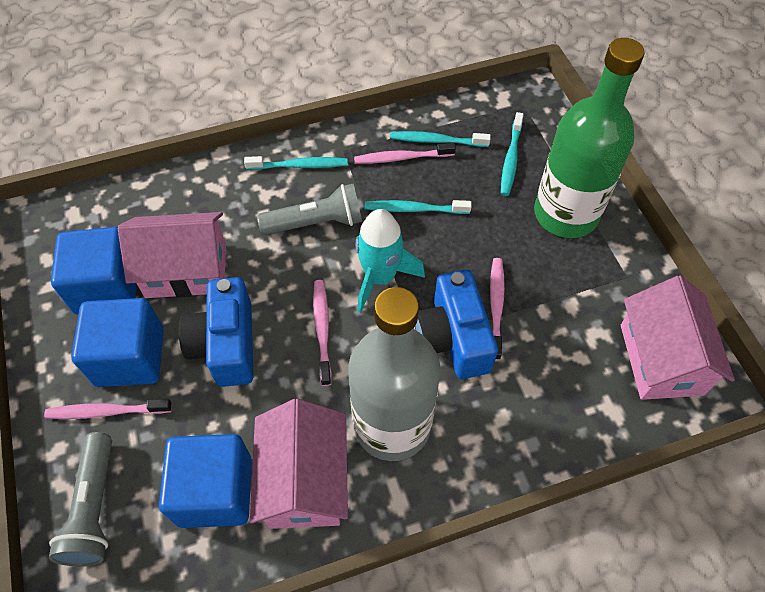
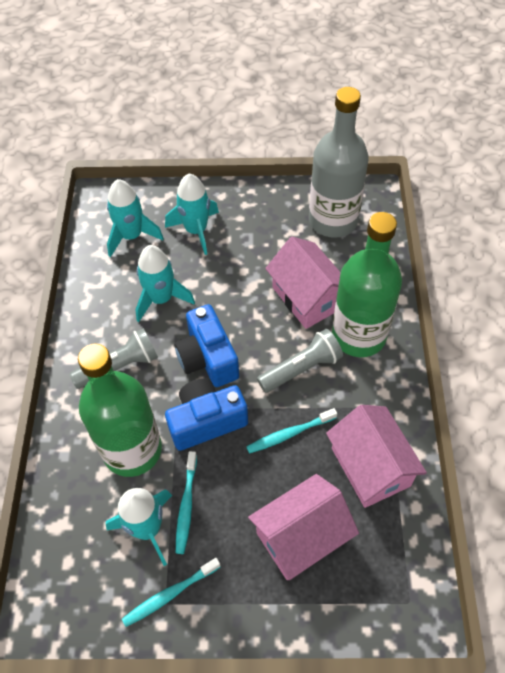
blue cube: [51,227,136,314] [71,298,164,387] [159,434,252,528] = 3 -> none = 0
green bottle: [534,38,645,238] = 1 -> [78,344,162,477] [332,212,402,357] = 2
pink toothbrush: [44,399,172,419] [313,280,332,386] [354,143,456,164] [490,258,505,360] = 4 -> none = 0
turquoise rocket: [356,209,425,313] = 1 -> [106,488,172,566] [107,179,164,257] [135,245,195,322] [165,174,219,255] = 4
turquoise toothbrush: [244,156,348,170] [364,200,472,214] [390,131,491,147] [501,112,524,196] = 4 -> [122,558,220,627] [176,451,197,554] [246,408,337,454] = 3

